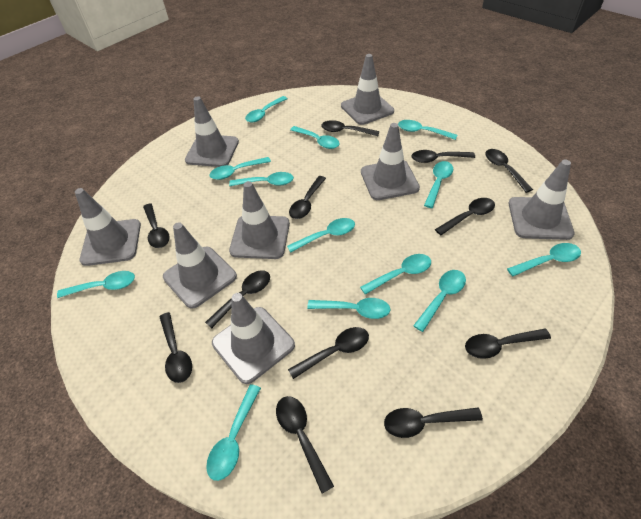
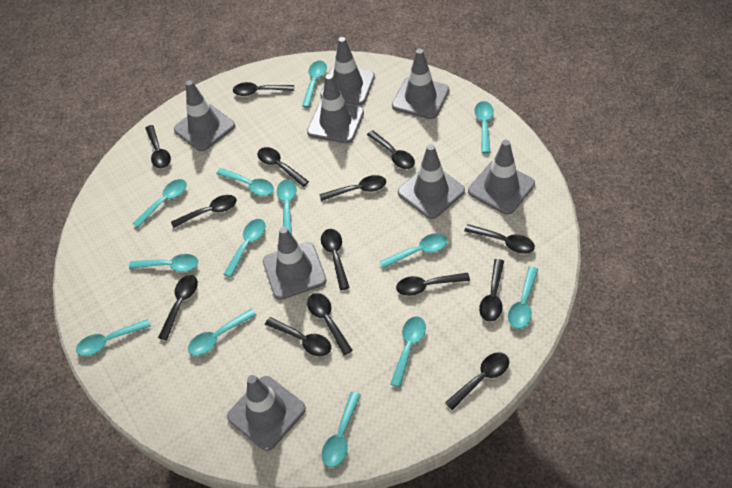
black spoon: [143,203,170,248] [160,312,192,383] [205,270,270,328] [276,396,334,494] [288,327,369,379] [289,176,326,219] [321,120,379,136] [384,408,483,438] [411,150,475,163] [435,198,495,235] [465,329,551,359] [485,149,533,193] = 12 -> [145,125,171,169] [158,275,198,340] [171,195,237,228] [233,82,294,96] [257,147,309,187] [265,317,331,356] [307,293,353,355] [319,175,386,201] [321,229,350,290] [367,130,415,169] [396,273,470,296] [445,352,509,410] [464,224,535,254] [479,259,504,322] = 14

